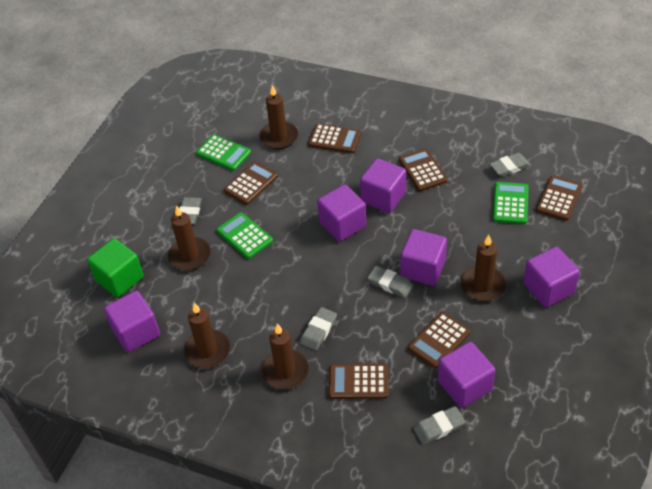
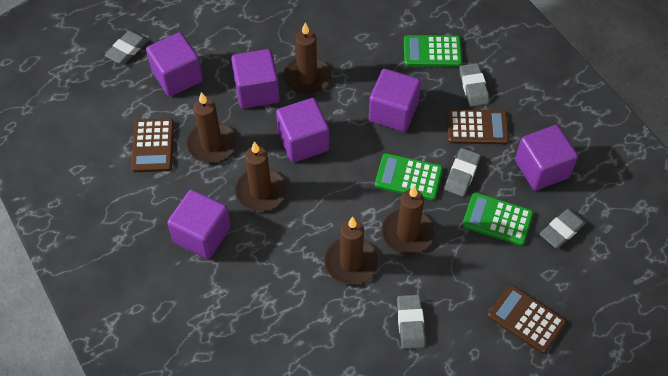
brown calculator: [224,161,278,205] [308,124,361,153] [329,364,388,399] [399,149,447,191] [408,312,470,368] [536,175,583,221] = 6 -> [131,119,174,172] [447,109,509,144] [488,285,566,354] = 3
green cube: [87,238,144,297] = 1 -> none = 0

